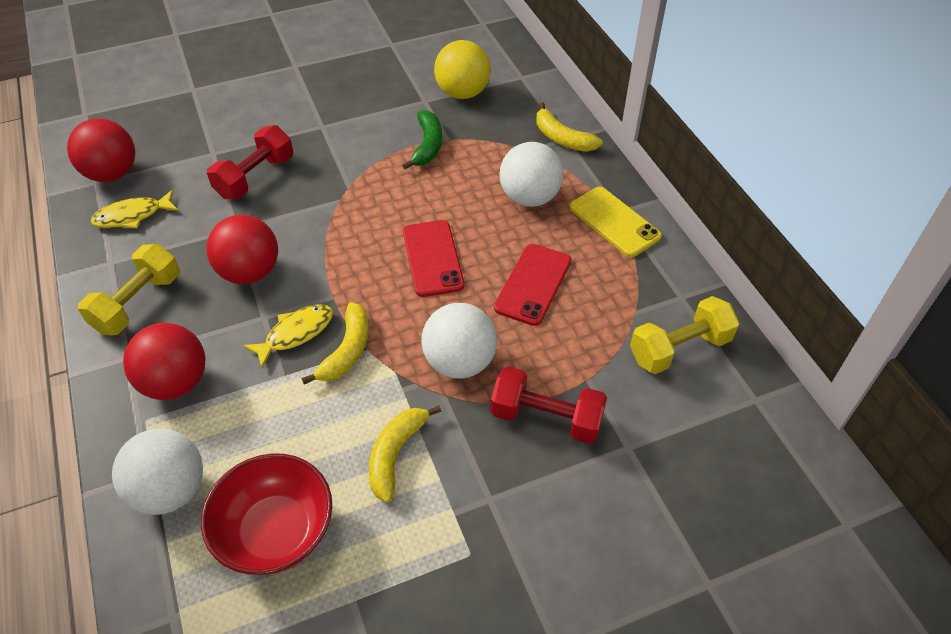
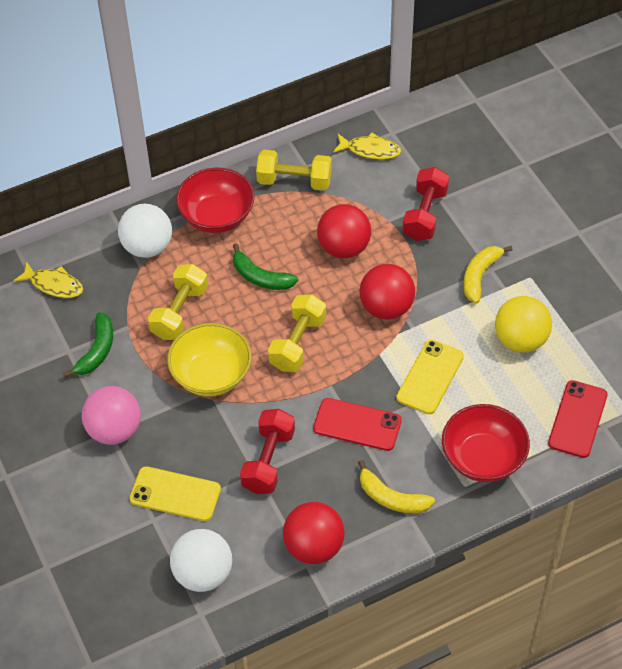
green banana: [402,110,442,170] = 1 -> [63,312,113,378] [233,243,298,290] = 2
pink ball: none = 0 -> [82,386,141,445] = 1
red bowl: [201,453,332,575] = 1 -> [176,167,254,233] [442,404,530,482] = 2
white ball: [112,428,203,515] [421,303,497,379] [500,142,564,207] = 3 -> [118,204,172,258] [170,529,232,592] = 2
yellow banana: [301,302,369,384] [369,405,441,503] [536,102,603,152] = 3 -> [358,460,435,513] [464,246,512,303] = 2
yellow bowl: none = 0 -> [167,323,252,396] = 1
yellow dumbbell: [78,244,180,335] [630,296,740,374] = 2 -> [148,264,208,340] [256,150,332,190] [268,294,326,372] = 3
yellow phone: [570,187,662,257] = 1 -> [130,466,221,521] [397,340,464,414] = 2

